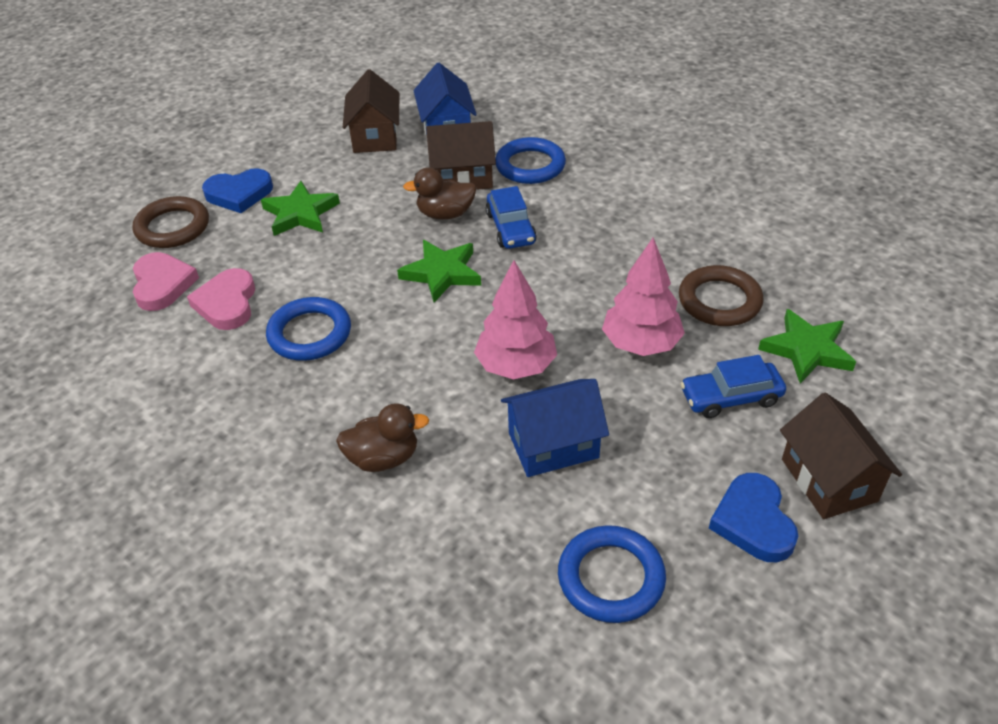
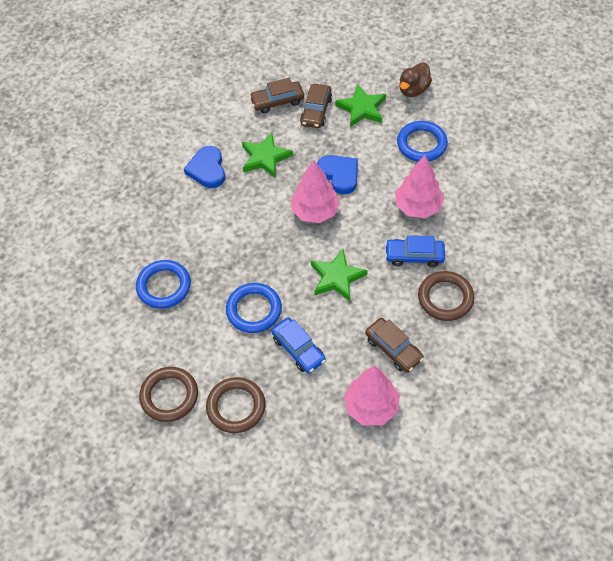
blue house: [413,63,477,135] [501,379,609,477] = 2 -> none = 0
brown car: none = 0 -> [249,78,304,113] [300,84,332,128] [365,318,424,372] = 3
brown duck: [336,403,429,472] [403,167,477,219] = 2 -> [399,62,432,97] = 1
brown house: [343,70,399,153] [426,121,496,190] [780,393,902,519] = 3 -> none = 0
brown ring: [133,196,209,248] [679,265,764,326] = 2 -> [139,367,198,422] [206,377,266,433] [418,271,474,321] = 3
pink heart: [133,252,199,311] [187,268,255,330] = 2 -> none = 0
pink tree: [474,260,557,379] [602,238,685,356] = 2 -> [291,160,340,223] [344,366,400,426] [395,155,444,218] = 3

